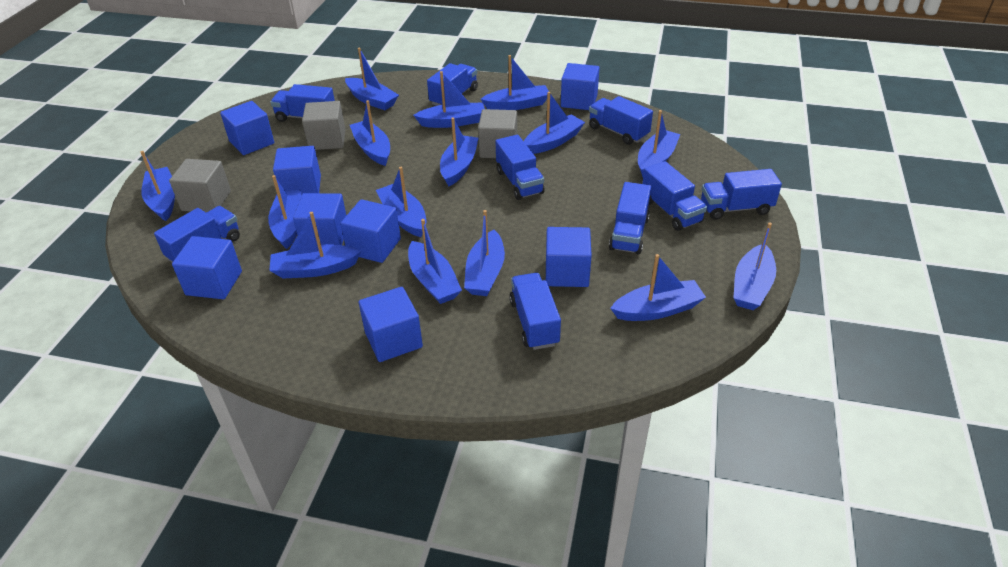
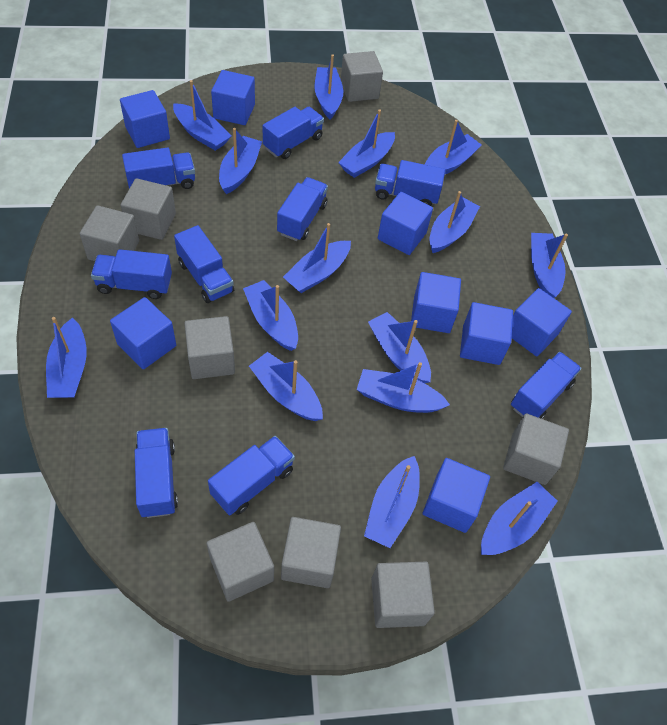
grey cube: [169,159,231,213] [302,101,346,150] [478,109,517,158] = 3 -> [80,205,139,261] [121,178,176,240] [184,316,235,379] [207,522,274,602] [281,517,341,588] [341,51,383,102] [371,562,435,628] [503,414,569,485] = 8

